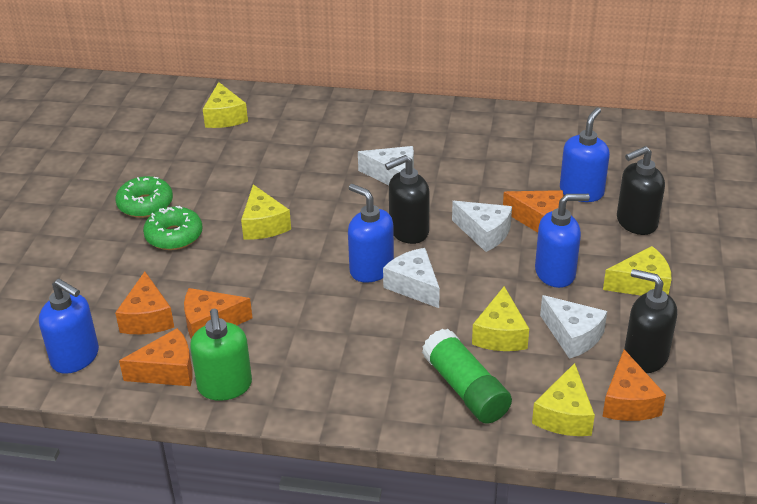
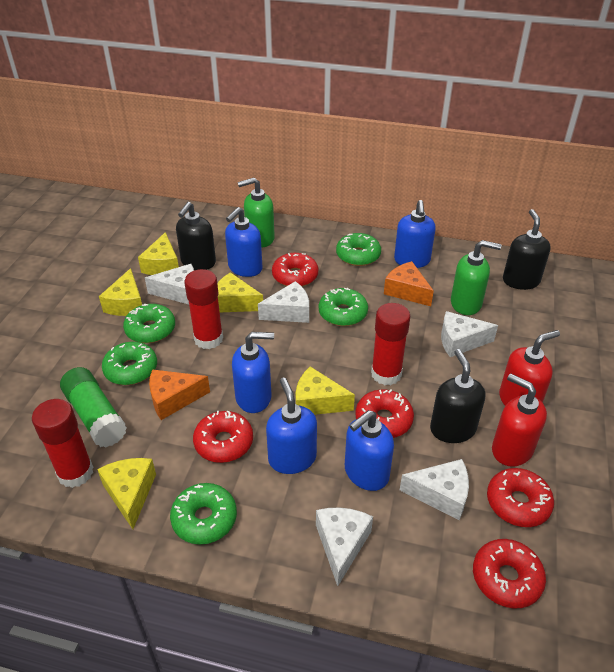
blue soap dispenser: [39,279,99,374] [348,184,394,283] [535,194,590,288] [560,107,610,202] = 4 -> [225,207,263,277] [232,332,274,413] [266,378,317,474] [345,410,394,491] [394,200,435,268] = 5
green donut: [116,176,173,218] [143,206,203,250] = 2 -> [102,342,157,385] [123,304,175,343] [170,483,237,545] [319,288,368,326] [336,233,381,266] = 5
green soap dispenser: [190,309,252,401] = 1 -> [238,178,275,248] [451,240,501,315] = 2
orange cheese: [115,272,174,334] [119,328,193,386] [184,288,252,339] [503,190,563,233] [602,349,666,421] = 5 -> [149,369,210,420] [384,261,434,306] = 2
red donut: none = 0 -> [193,411,253,463] [272,253,318,287] [356,389,414,438] [473,539,546,609] [487,468,554,527] = 5
red glue stick: none = 0 -> [32,399,93,488] [184,269,223,349] [371,303,410,385] = 3
red soap dispenser: none = 0 -> [492,374,547,467] [499,330,560,406] = 2
white cheese: [358,146,414,185] [383,248,440,308] [452,201,512,252] [540,295,607,359] = 4 -> [145,264,194,304] [258,281,309,323] [316,508,373,586] [400,459,469,520] [441,311,498,357] = 5

